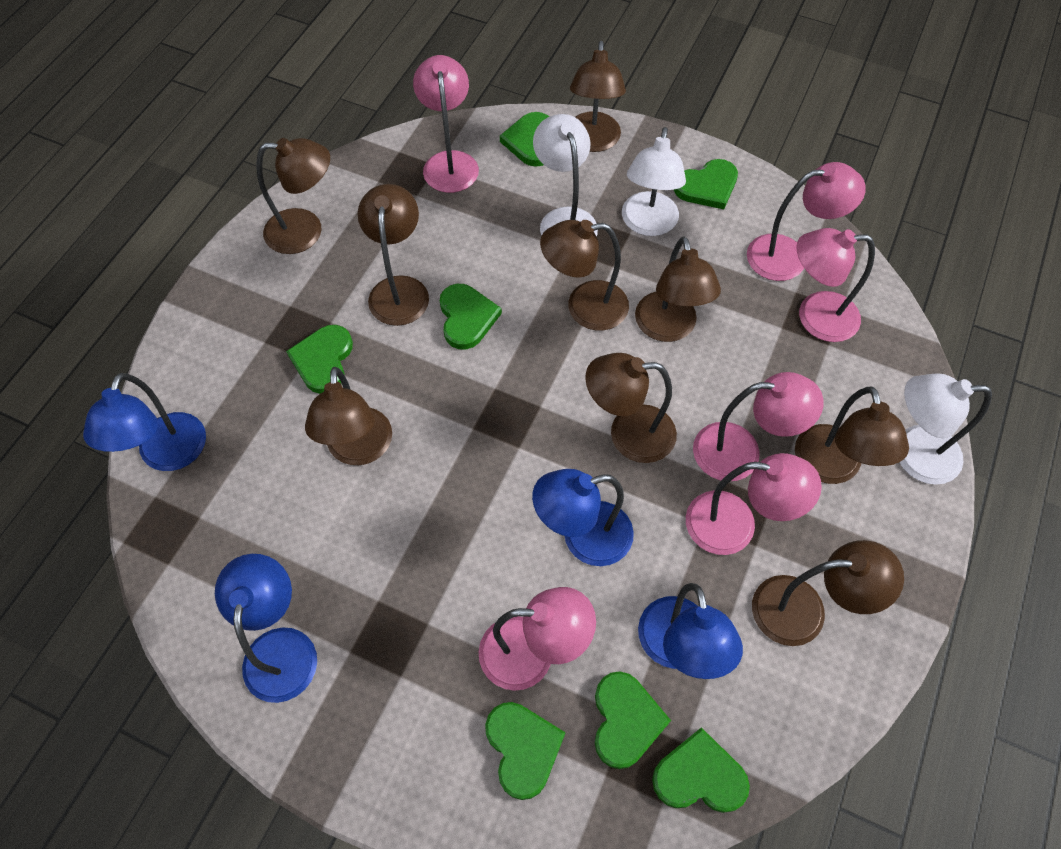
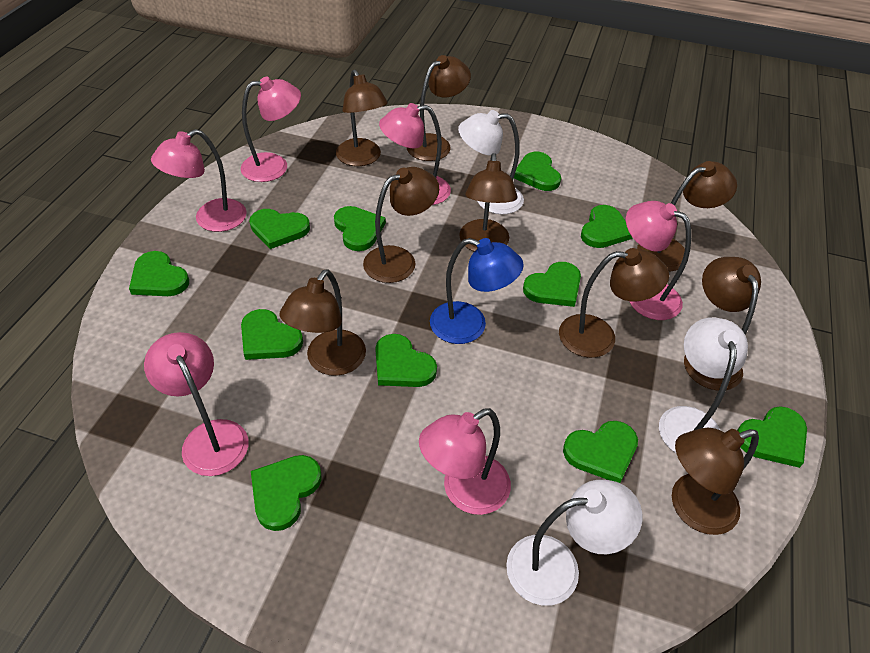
blue lamp: [83,373,206,471] [215,554,317,703] [532,469,634,566] [638,583,743,679] = 4 -> [430,238,524,344] = 1
green heart: [286,325,353,394] [440,284,502,349] [485,702,566,800] [500,112,549,167] [595,671,671,769] [652,727,750,813] [674,159,738,209] = 7 -> [129,251,189,296] [241,309,303,360] [249,209,310,249] [251,455,322,531] [334,206,386,251] [375,334,437,387] [514,152,561,191] [523,262,581,307] [563,421,638,483] [581,205,633,248] [737,406,807,468] = 11

